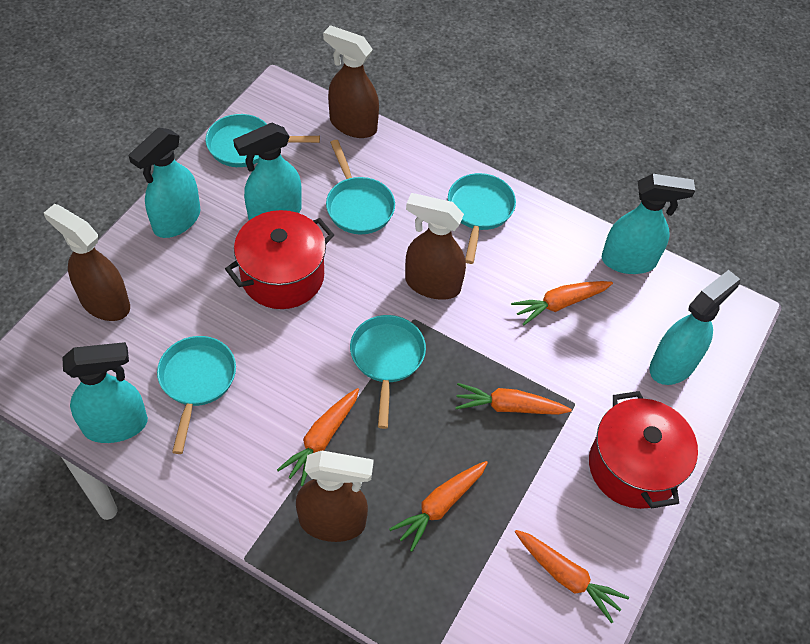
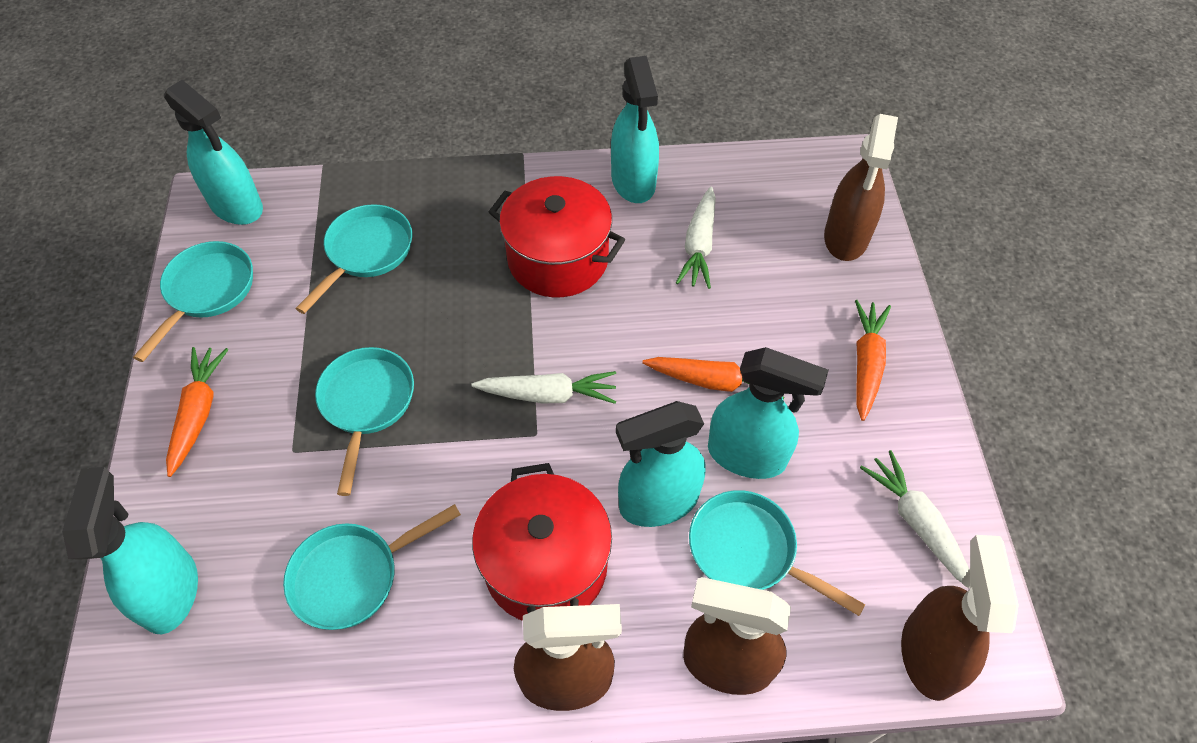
orange carrot: [277,388,359,486] [389,461,488,552] [455,383,572,415] [511,281,613,325] [515,530,629,623] = 5 -> [166,347,229,477] [642,357,784,399] [855,300,891,421] = 3
white carrot: none = 0 -> [471,371,616,404] [676,186,716,289] [860,450,969,583] = 3

